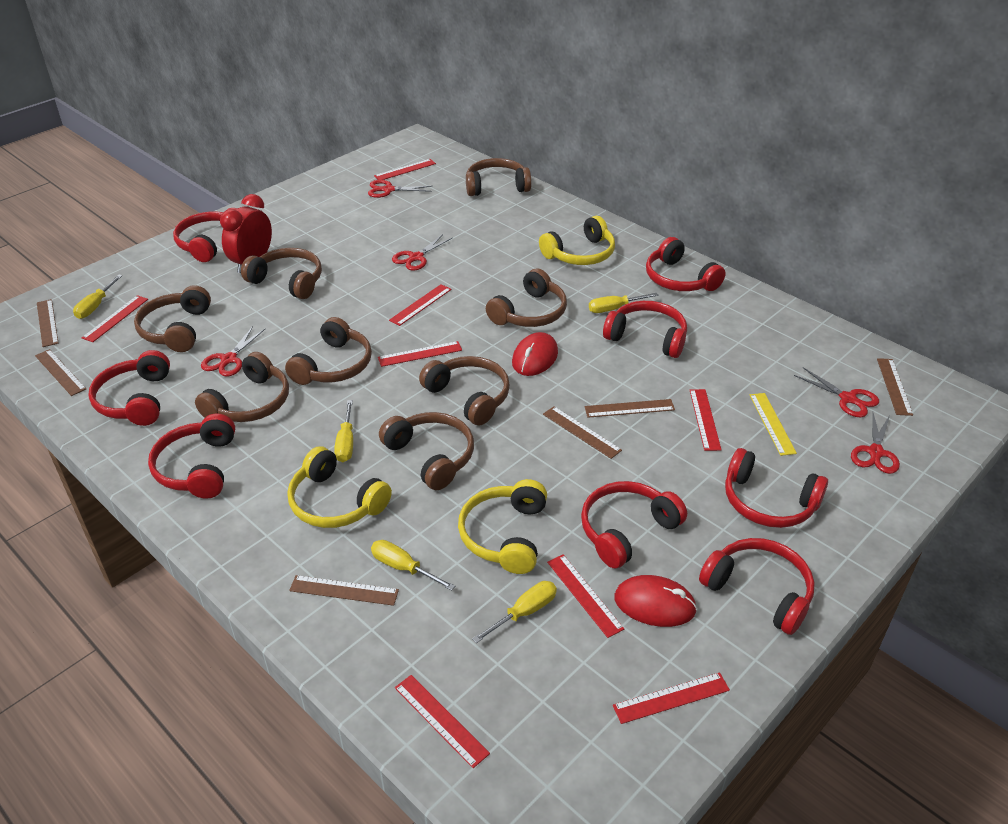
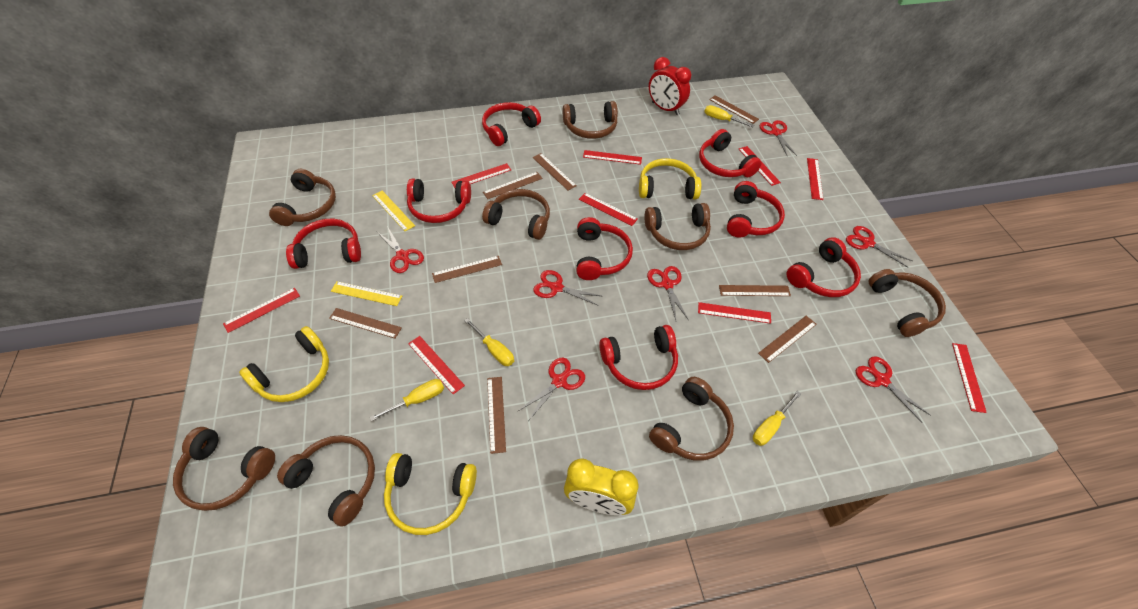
brown ruler: [35,349,86,396] [37,299,59,347] [289,575,399,606] [543,406,622,459] [585,399,675,418] [877,358,913,416] = 6 -> [329,308,402,339] [432,256,502,283] [483,172,542,199] [487,377,506,454] [533,153,577,190] [709,95,759,124] [719,285,791,296] [758,316,817,363] = 8
red mouse: [512,332,558,376] [614,575,697,627] = 2 -> none = 0
red ruler: [82,295,148,342] [374,159,436,180] [378,341,462,367] [389,284,451,326] [395,675,490,768] [547,554,624,638] [613,672,730,724] [690,389,721,451] = 8 -> [223,288,300,333] [408,336,465,395] [451,163,511,188] [579,193,638,226] [583,150,642,165] [698,302,771,324] [739,146,781,186] [807,158,823,200] [952,343,987,413] = 9
red scissors: [201,326,265,376] [368,180,432,198] [392,234,452,271] [794,367,879,417] [851,413,900,474] = 5 -> [376,226,424,273] [518,357,585,420] [533,270,601,306] [647,266,688,320] [760,120,797,156] [846,226,912,268] [856,356,931,423] = 7
yellow clock: none = 0 -> [564,458,638,515] = 1
yellow ruler: [750,393,797,456] = 1 -> [331,281,402,306] [372,191,415,231] = 2
yellow screwdriver: [73,275,123,319] [334,400,353,462] [371,540,455,591] [472,581,557,643] [589,293,658,313] = 5 -> [370,379,444,421] [464,318,514,366] [704,105,754,127] [753,391,801,446] = 4

